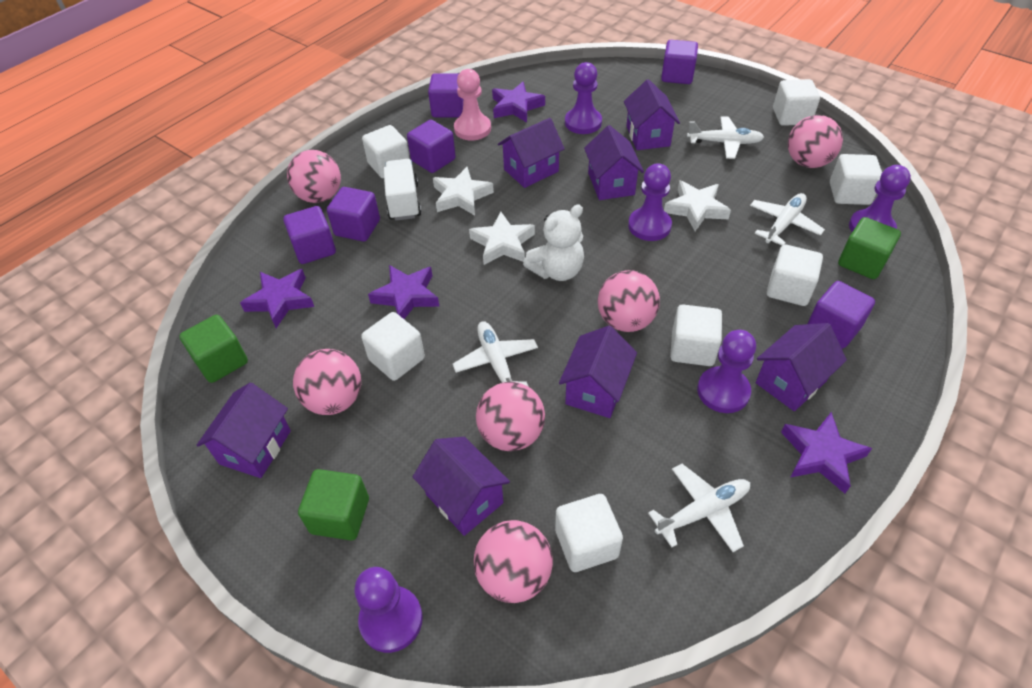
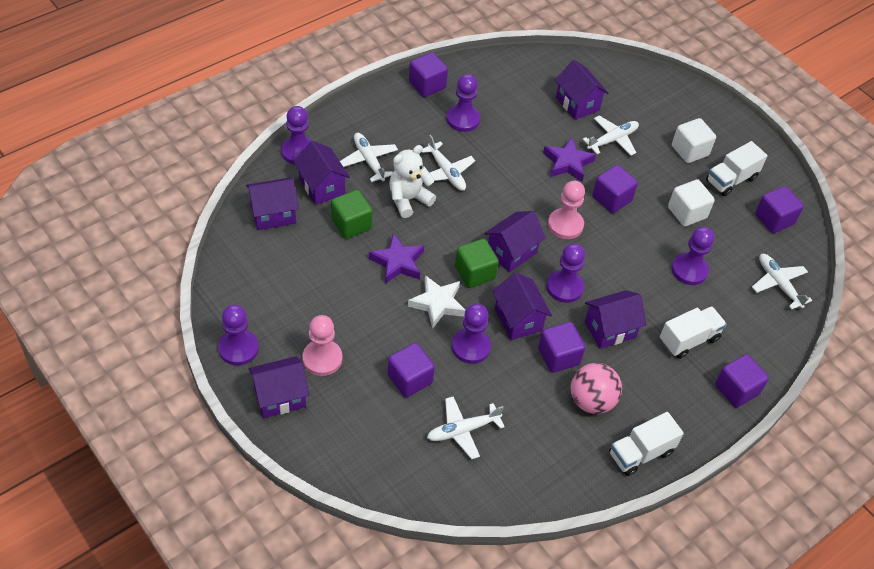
green cube: [179,315,248,383] [298,469,369,540] [838,217,901,279] = 3 -> [331,190,373,239] [455,239,499,288] = 2
pink ball: [287,150,341,203] [293,349,361,415] [474,520,553,603] [476,382,545,451] [598,270,660,332] [788,115,843,168] = 6 -> [570,363,622,414] = 1
pink pawn: [454,69,491,141] = 1 -> [302,315,342,376] [548,181,585,239] = 2
purple pawn: [354,567,423,653] [565,62,602,134] [628,163,672,241] [697,330,756,413] [849,165,911,232] = 5 -> [218,304,259,366] [281,106,313,165] [447,74,480,132] [452,304,491,364] [547,243,585,303] [671,227,714,285] = 6
purple star: [240,269,314,328] [368,265,439,319] [492,82,545,123] [781,412,872,493] = 4 -> [369,233,424,284] [543,137,596,182] = 2
white cube: [361,312,425,381] [362,125,410,178] [555,494,623,572] [670,305,722,366] [767,245,823,306] [773,79,820,126] [830,154,882,205] = 7 -> [668,179,715,226] [672,118,716,163] = 2
white plane: [453,321,538,386] [648,464,750,552] [687,116,764,159] [750,193,825,245] = 4 -> [340,133,398,182] [422,135,475,191] [427,396,505,459] [582,116,639,156] [752,254,812,310] = 5
white star: [433,167,494,216] [469,212,535,265] [664,180,731,231] = 3 -> [408,275,466,328] = 1
white truck: [384,159,421,221] = 1 -> [609,412,684,476] [660,306,727,359] [706,141,767,196] = 3

